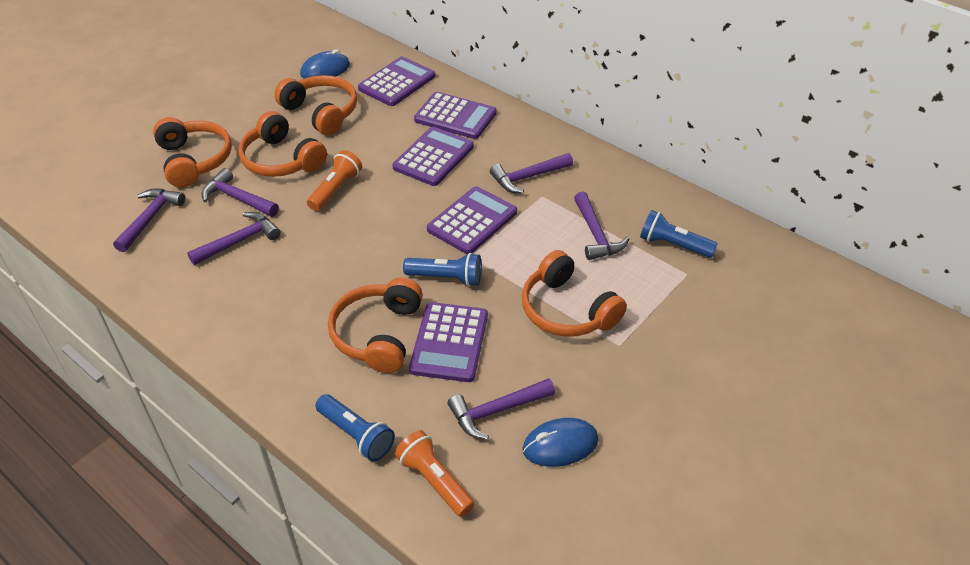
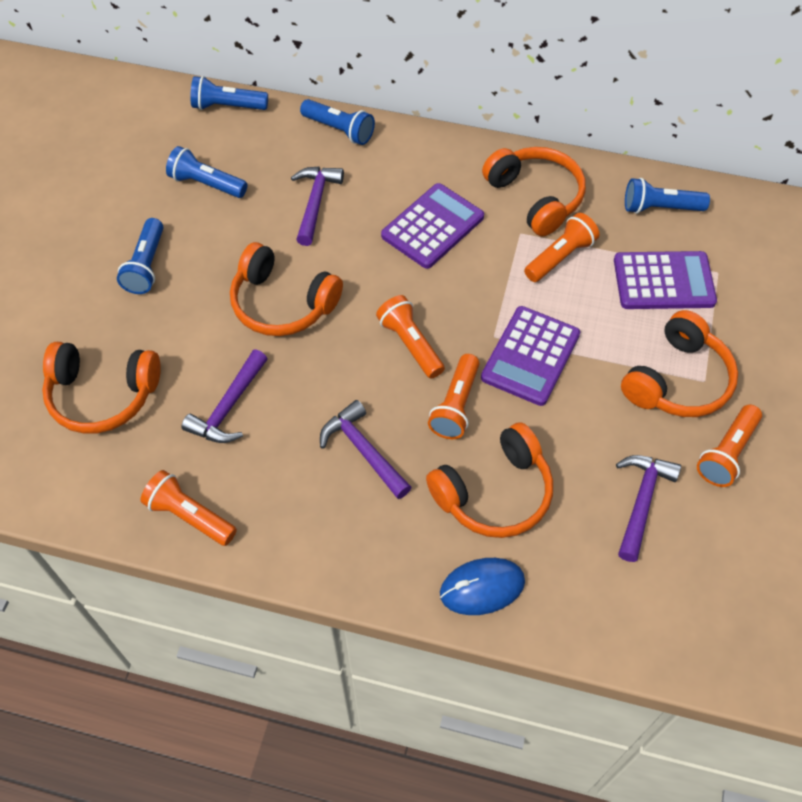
blue flashlight: [316,394,395,461] [403,253,482,287] [640,210,718,258] = 3 -> [117,218,164,294] [166,146,247,198] [190,76,268,110] [300,99,375,145] [625,178,710,214] = 5
blue mouse: [300,50,350,79] [523,418,599,467] = 2 -> [440,558,525,615] = 1
orange flashlight: [307,150,362,211] [395,430,475,517] = 2 -> [140,470,237,546] [376,295,445,379] [428,354,480,439] [524,213,599,282] [697,405,762,487] = 5
purple calculator: [358,57,435,106] [392,127,474,186] [409,302,488,382] [414,92,497,139] [427,186,517,254] = 5 -> [381,183,484,269] [481,306,580,406] [614,251,717,309] = 3
purple hammer: [113,189,185,252] [187,212,281,265] [201,168,279,217] [448,378,555,440] [490,153,573,194] [574,192,629,260] = 6 -> [182,350,268,443] [291,167,344,246] [320,400,412,499] [616,455,681,562] = 4

